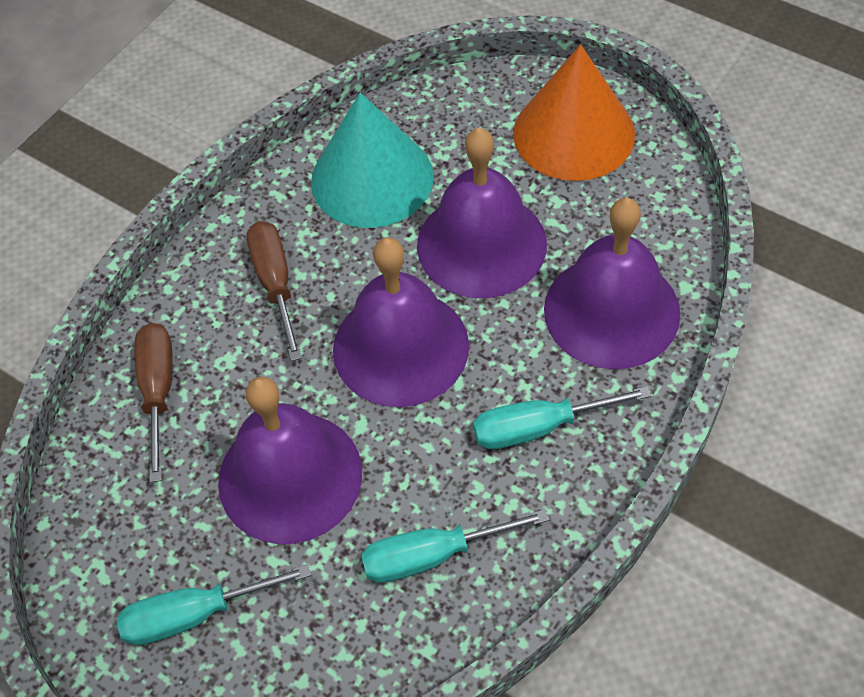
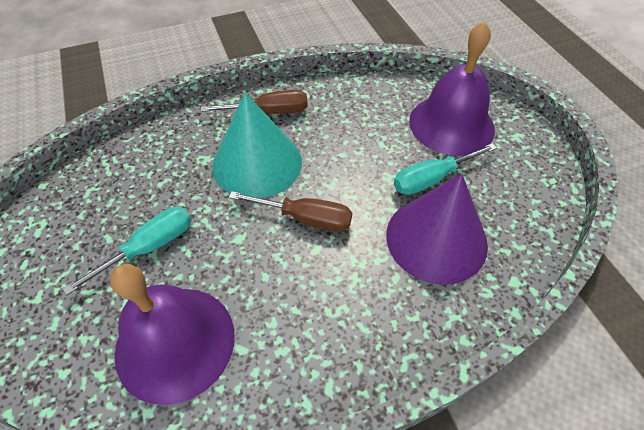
orange cone: [513,45,635,181] = 1 -> none = 0
purple bell: [218,377,362,544] [333,237,469,407] [417,128,547,298] [544,198,681,369] = 4 -> [110,264,235,405] [409,21,495,156] = 2
purple cone: none = 0 -> [386,174,488,285] = 1
turquoise screwdriver: [117,564,311,645] [361,509,549,583] [473,386,651,449] = 3 -> [63,207,191,295] [394,143,497,195] = 2

